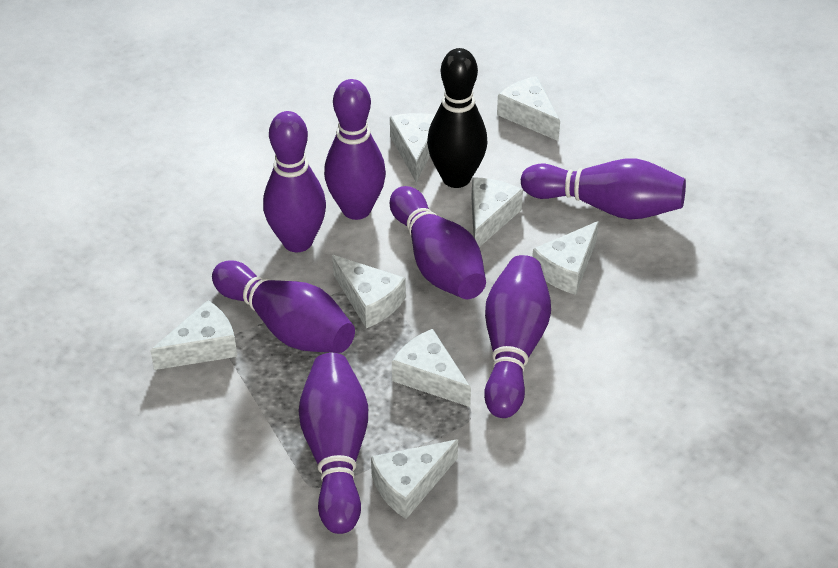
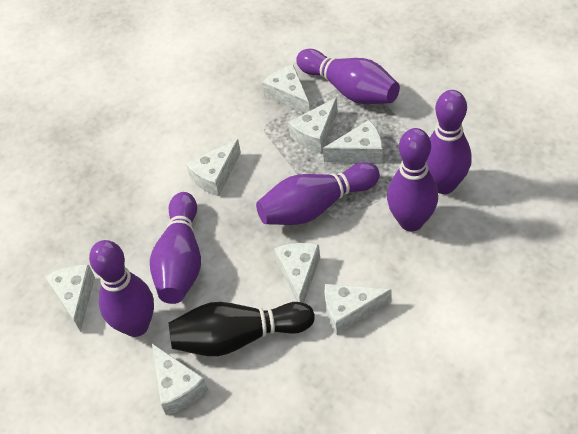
purple bowling pin: [212,260,355,353] [263,111,326,252] [298,353,368,534] [324,79,386,220] [390,186,486,299] [484,255,551,418] [521,159,686,219] = 7 -> [89,240,154,337] [150,192,201,304] [256,162,380,225] [296,49,400,104] [387,128,438,231] [427,90,472,194] = 6

